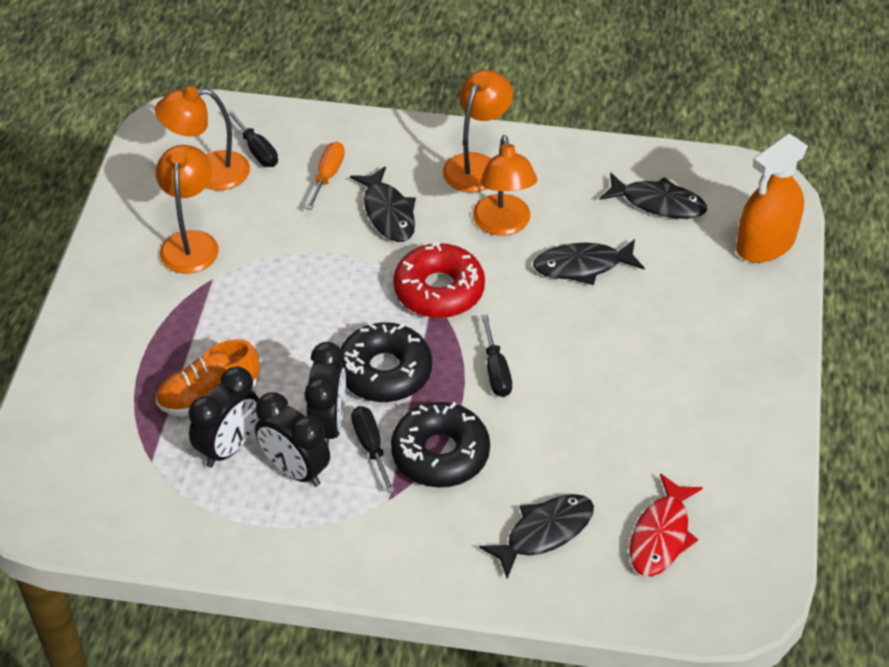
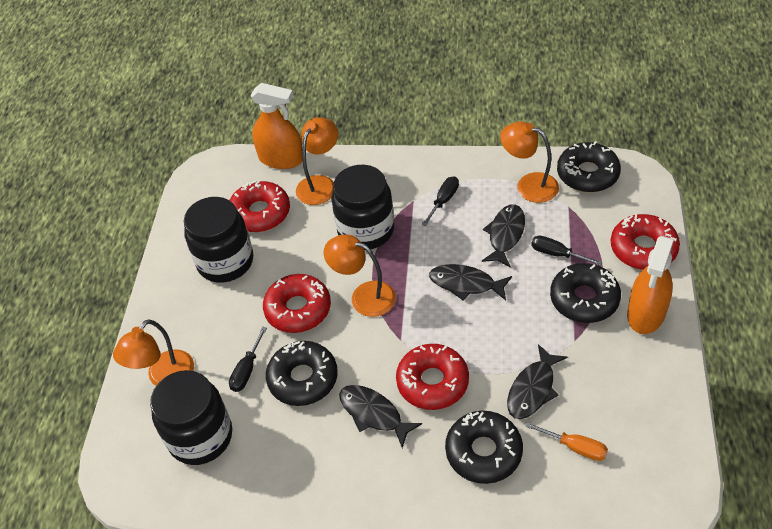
black clock: [189,367,259,468] [255,392,330,487] [304,342,346,445] = 3 -> none = 0
black donut: [340,322,432,402] [391,402,490,488] = 2 -> [266,341,338,406] [445,411,523,484] [550,263,621,323] [557,141,621,192] = 4
black jar: none = 0 -> [150,370,232,465] [184,197,253,283] [332,165,394,250] = 3
orange shoe: [156,339,260,417] = 1 -> none = 0
orange spray bottle: [736,134,808,263] = 1 -> [250,83,303,169] [627,236,674,334] = 2
red donut: [393,242,485,318] = 1 -> [229,180,290,232] [263,274,331,333] [396,344,469,410] [611,214,680,270] = 4
red fish: [630,473,703,577] = 1 -> none = 0

